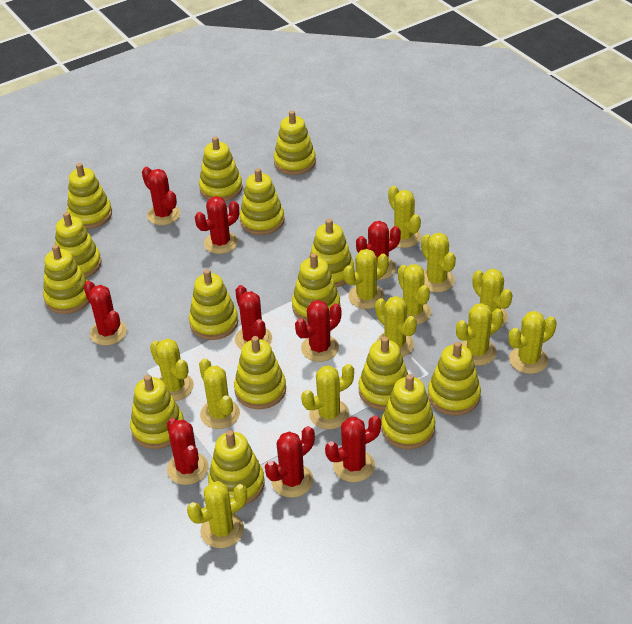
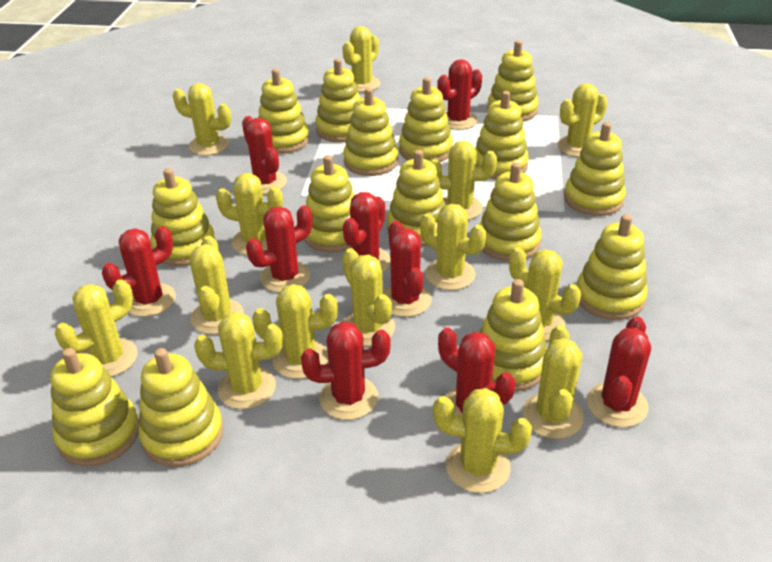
yellow cactus: [150,339,194,401] [187,481,247,548] [199,358,240,429] [301,364,354,430] [344,249,388,309] [375,296,417,357] [388,186,421,248] [398,264,431,324] [421,233,456,292] [456,303,504,366] [473,269,513,328] [509,311,557,374] = 12 -> [55,279,138,377] [173,83,231,156] [189,236,244,334] [194,312,283,409] [216,173,283,255] [252,284,338,379] [342,248,395,346] [343,26,380,92] [420,204,486,290] [431,141,497,220] [433,388,532,493] [509,247,581,341] [522,325,584,439] [557,83,608,157] = 14

